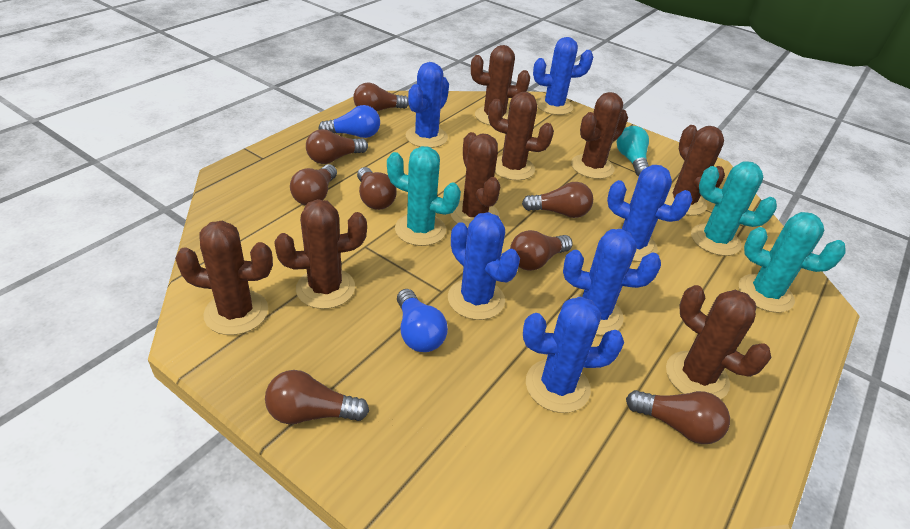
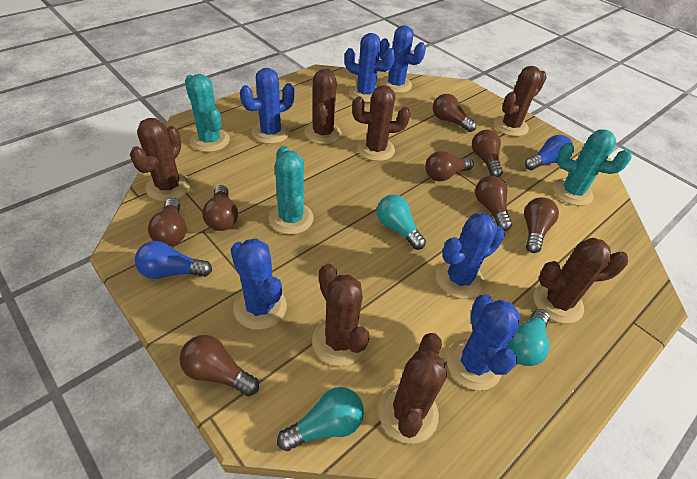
brown cactus: [175,220,273,335] [274,199,367,309] [451,132,500,228] [471,45,530,126] [488,92,554,181] [571,92,628,179] [664,125,725,216] [666,285,771,399] = 8 -> [130,118,191,201] [305,69,341,144] [312,264,370,366] [352,85,410,161] [378,333,447,444] [494,66,547,136] [534,238,628,324] = 7
turquoise light bulb: [617,126,649,176] = 1 -> [277,387,364,451] [377,195,426,250] [506,309,550,366] = 3

